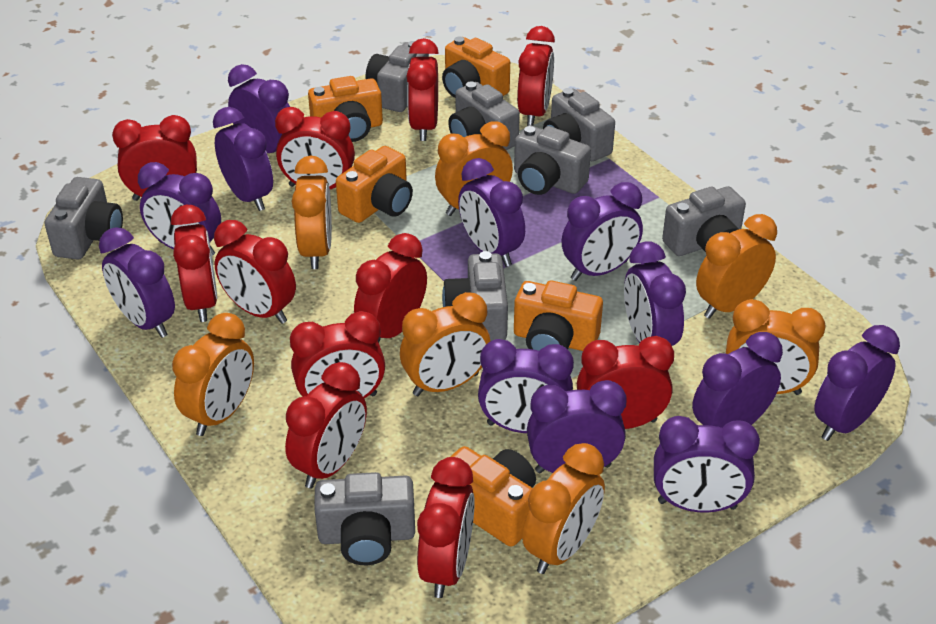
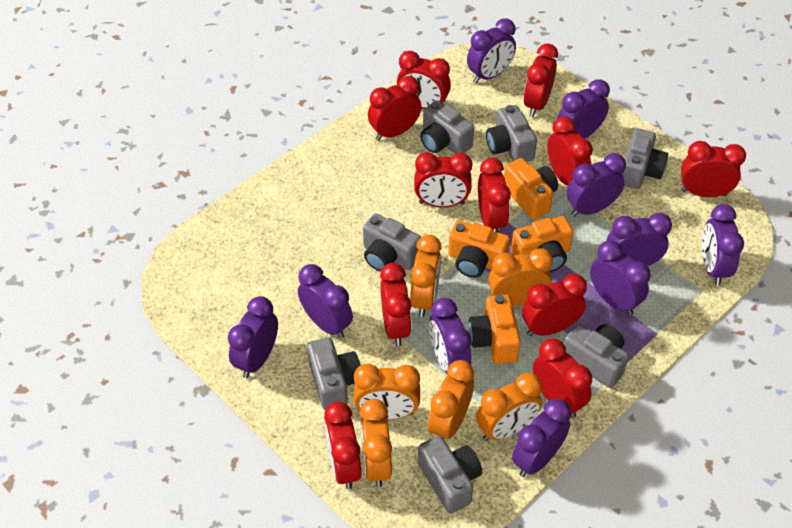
grey camera: [45,177,123,260] [314,472,415,565] [366,41,429,112] [442,251,508,342] [448,82,520,150] [514,125,591,195] [543,88,615,161] [662,186,746,256] = 8 -> [307,337,361,410] [363,213,421,272] [418,436,482,514] [420,100,474,154] [486,105,537,162] [564,324,629,388] [621,128,668,189] = 7
orange camera: [308,76,383,142] [336,146,413,223] [442,37,510,98] [450,446,536,547] [514,280,603,351] = 5 -> [448,221,510,278] [469,294,521,364] [504,158,558,220] [511,216,573,272] = 4
orange clock: [172,313,254,436] [292,156,332,269] [400,292,490,396] [435,121,513,216] [523,443,605,574] [696,214,777,319] [726,299,826,395] = 7 -> [354,364,420,419] [360,399,392,487] [410,235,442,317] [428,360,474,439] [476,373,542,441] [489,248,553,306] = 6
purple clock: [99,227,175,338] [138,162,221,256] [213,107,273,211] [228,64,290,153] [458,158,525,267] [478,339,574,433] [527,380,627,473] [561,182,643,281] [624,241,686,346] [654,416,760,513] [692,332,783,428] [814,325,900,441] = 12 -> [228,296,278,378] [298,264,353,339] [429,298,471,374] [467,18,516,84] [512,399,571,477] [557,79,610,139] [567,153,626,217] [590,240,651,315] [606,213,672,266] [702,204,744,286] = 10

